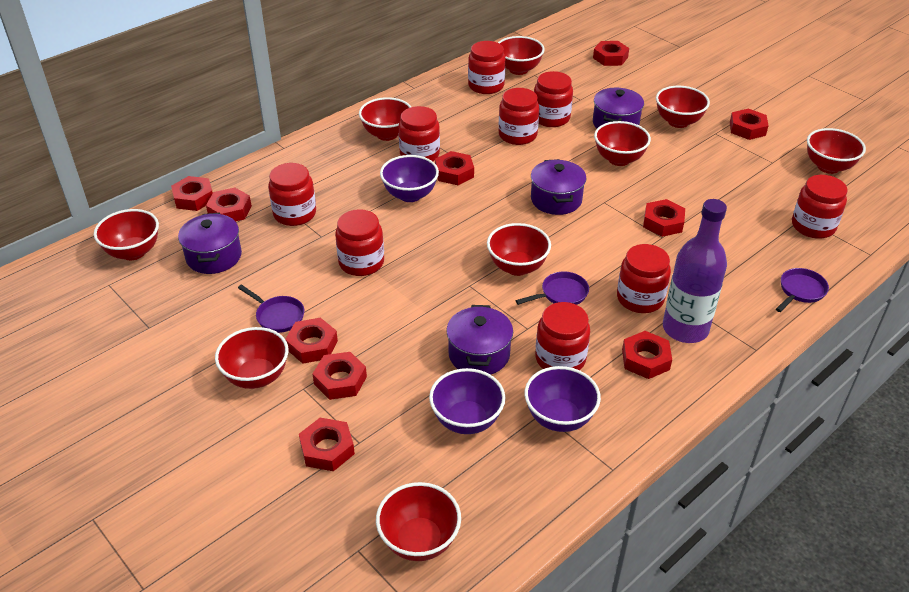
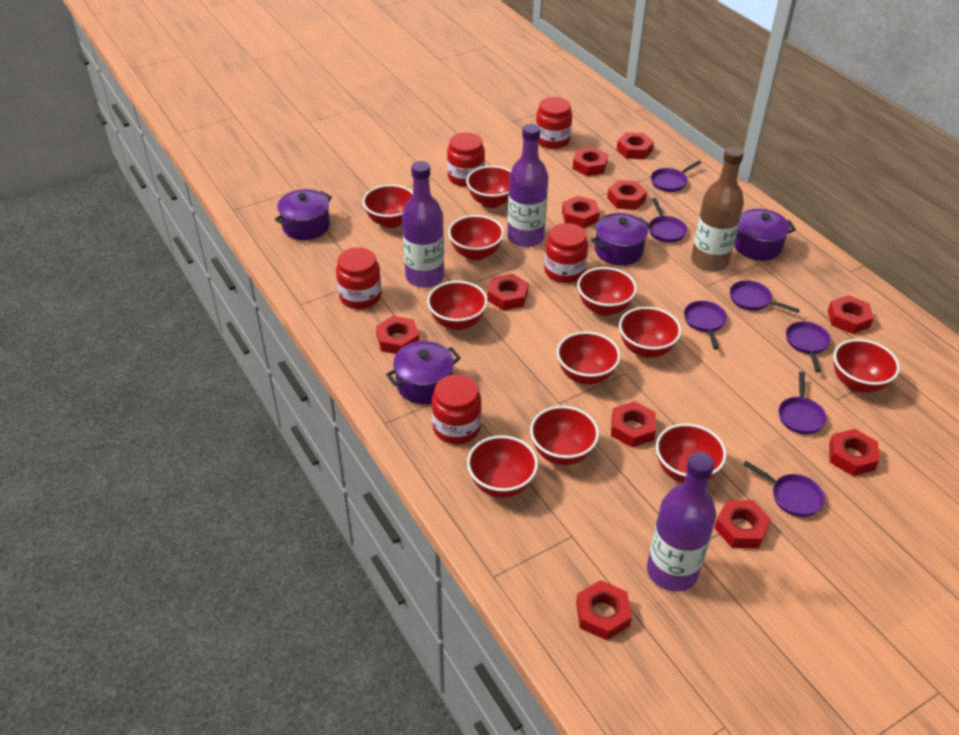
brown bottle: none = 0 -> [691,147,744,272] = 1
purple bottle: [663,199,727,343] = 1 -> [402,161,444,288] [507,124,548,247] [647,452,716,592] = 3
purple bowl: [380,155,439,202] [429,368,506,434] [525,366,601,432] = 3 -> none = 0
purple pan: [238,284,304,333] [516,271,589,305] [776,268,829,312] = 3 -> [649,198,687,243] [651,161,701,192] [684,301,727,350] [730,280,800,313] [743,461,825,517] [779,372,827,434] [786,321,831,372] = 7
red bowl: [94,209,159,260] [215,327,289,389] [359,97,411,141] [376,482,461,561] [487,223,551,276] [498,36,545,75] [594,121,651,166] [656,86,710,128] [807,128,866,174] = 9 -> [362,184,413,228] [427,281,488,330] [448,215,504,261] [466,166,511,208] [467,435,538,498] [530,406,599,465] [556,331,621,385] [577,267,637,316] [619,307,681,358] [656,423,727,483] [833,339,900,393] = 11
red jar: [268,163,316,226] [335,209,384,276] [399,106,440,161] [468,41,506,94] [499,88,539,145] [534,71,573,127] [535,302,590,370] [617,244,671,313] [792,175,847,239] = 9 -> [336,247,382,309] [432,374,482,444] [447,132,485,187] [536,97,572,149] [544,223,588,283] = 5
red nut: [171,176,213,211] [206,187,252,222] [285,318,338,364] [299,418,355,471] [312,352,367,400] [435,151,474,185] [593,41,629,66] [622,331,672,379] [643,199,685,237] [730,108,768,140] = 10 -> [376,316,419,354] [487,274,529,311] [562,196,600,228] [573,147,608,176] [576,580,632,640] [607,180,647,210] [611,401,656,447] [617,132,654,159] [714,500,771,548] [828,295,874,334] [829,429,879,476] = 11

